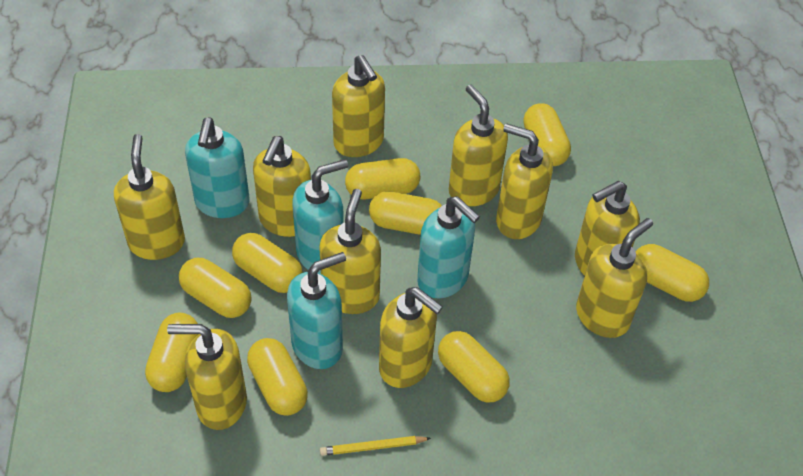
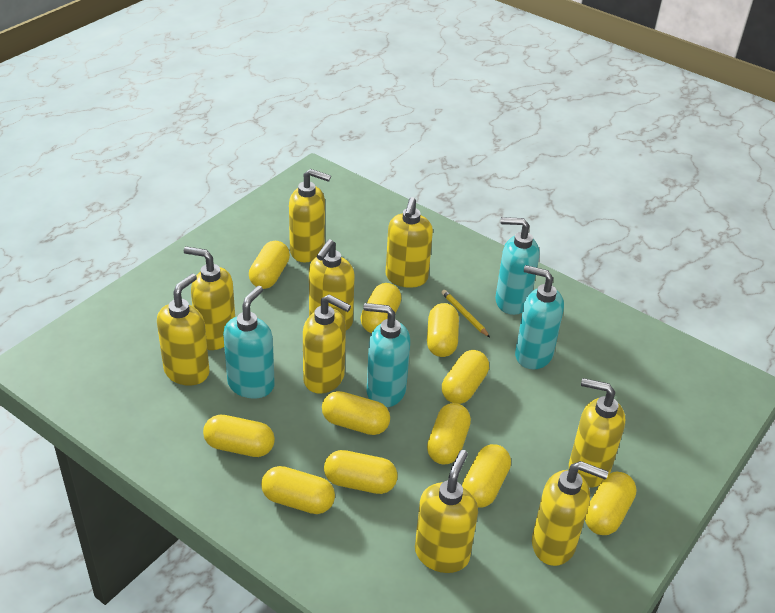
yellow capsule: [145,313,199,392] [179,258,251,318] [232,233,303,293] [247,338,308,416] [345,158,420,199] [369,191,442,235] [438,331,510,403] [523,103,571,166] [636,244,709,302] = 9 -> [203,415,275,457] [249,241,290,289] [261,466,335,514] [322,391,390,435] [324,450,398,494] [361,283,401,333] [427,303,459,357] [427,403,471,464] [442,350,489,404] [462,444,511,508] [585,472,637,535] = 11
yellow soap dispenser: [114,134,185,260] [167,324,247,430] [253,136,311,237] [319,189,381,314] [332,55,385,157] [379,287,443,388] [449,84,508,206] [496,123,553,239] [575,181,640,276] [576,218,653,338] = 10 -> [157,274,210,386] [184,246,235,350] [289,169,331,262] [303,294,351,394] [309,239,355,330] [386,197,433,288] [415,450,478,573] [532,461,608,566] [569,378,625,488] = 9

